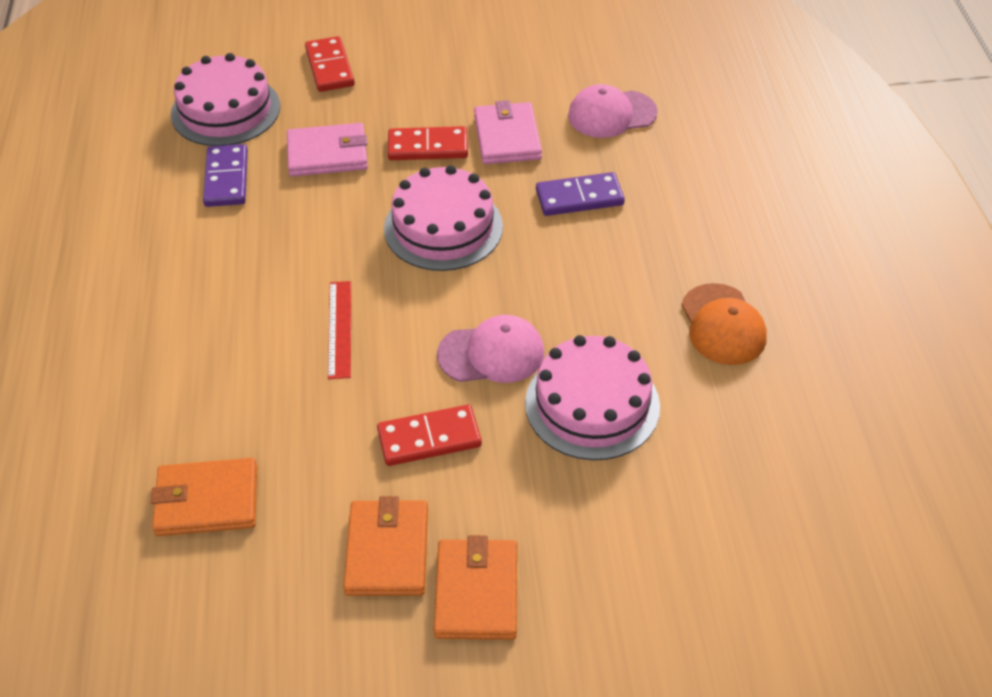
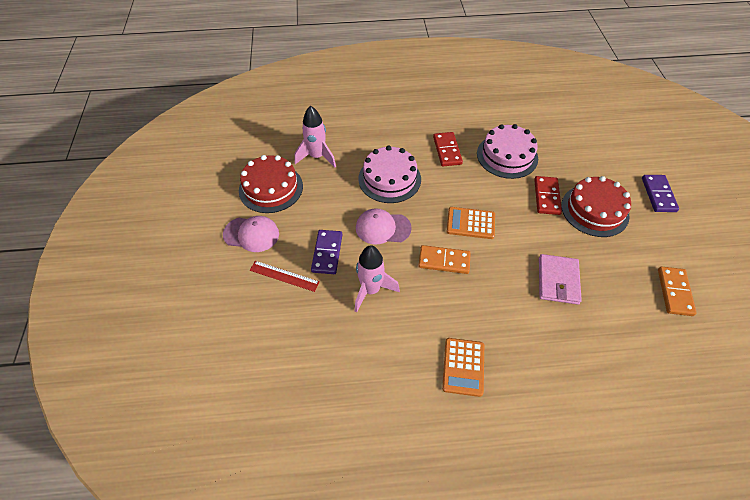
orange calculator: none = 0 -> [442,338,484,397] [447,207,495,239] = 2
orange cap: [681,283,767,365] = 1 -> none = 0
orange domino: none = 0 -> [418,245,471,274] [658,266,697,316] = 2
orange wallet: [151,458,257,536] [343,496,428,596] [434,535,517,640] = 3 -> none = 0
pink cake: [171,53,280,146] [384,165,503,271] [525,335,660,460] = 3 -> [358,146,421,203] [477,124,538,179] = 2
pink rocket: none = 0 -> [294,106,336,168] [355,245,400,312] = 2
pink wallet: [287,123,368,176] [474,100,542,164] = 2 -> [539,254,582,305] = 1
red cake: none = 0 -> [239,155,303,213] [561,176,631,237] = 2
red domino: [305,36,355,92] [377,405,482,466] [388,126,468,160] = 3 -> [433,132,463,166] [534,176,562,215] = 2

